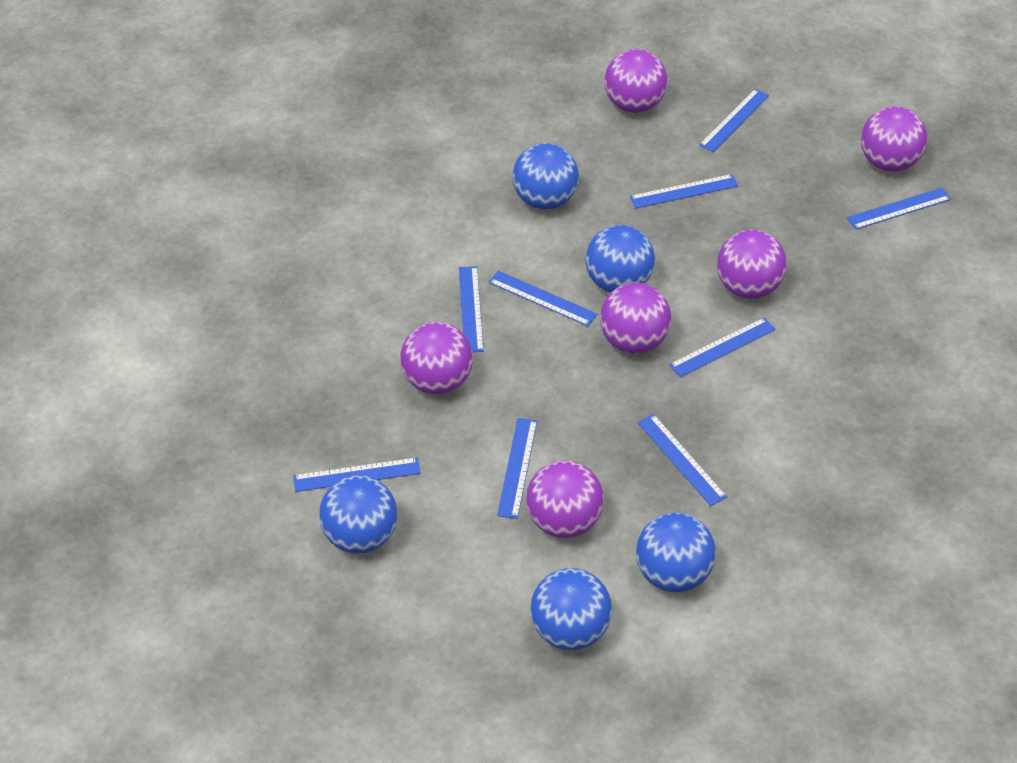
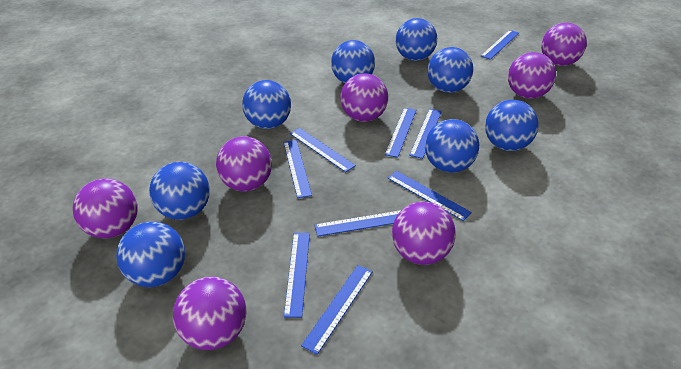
blue ball: [319,475,398,554] [513,143,579,210] [530,568,612,650] [586,225,655,293] [636,513,716,593] = 5 -> [116,222,185,287] [149,162,210,220] [242,80,291,129] [331,40,375,83] [396,18,437,61] [425,119,479,173] [428,47,473,93] [485,100,539,151] = 8
purple ball: [400,322,473,395] [526,460,604,538] [600,283,671,354] [604,49,667,113] [717,229,787,299] [861,106,927,172] = 6 -> [73,178,138,238] [173,276,246,350] [216,136,272,191] [341,73,388,122] [392,202,456,265] [508,52,556,99] [541,23,587,66] = 7

